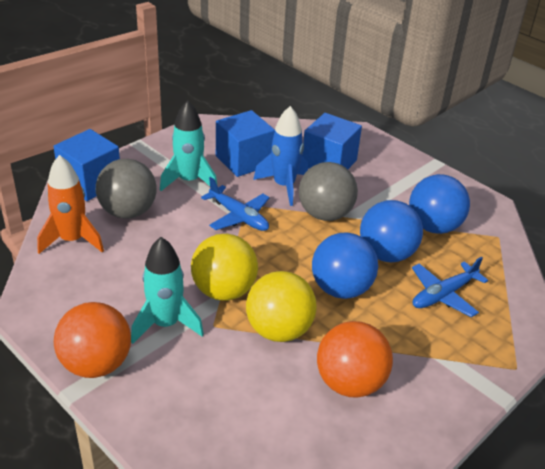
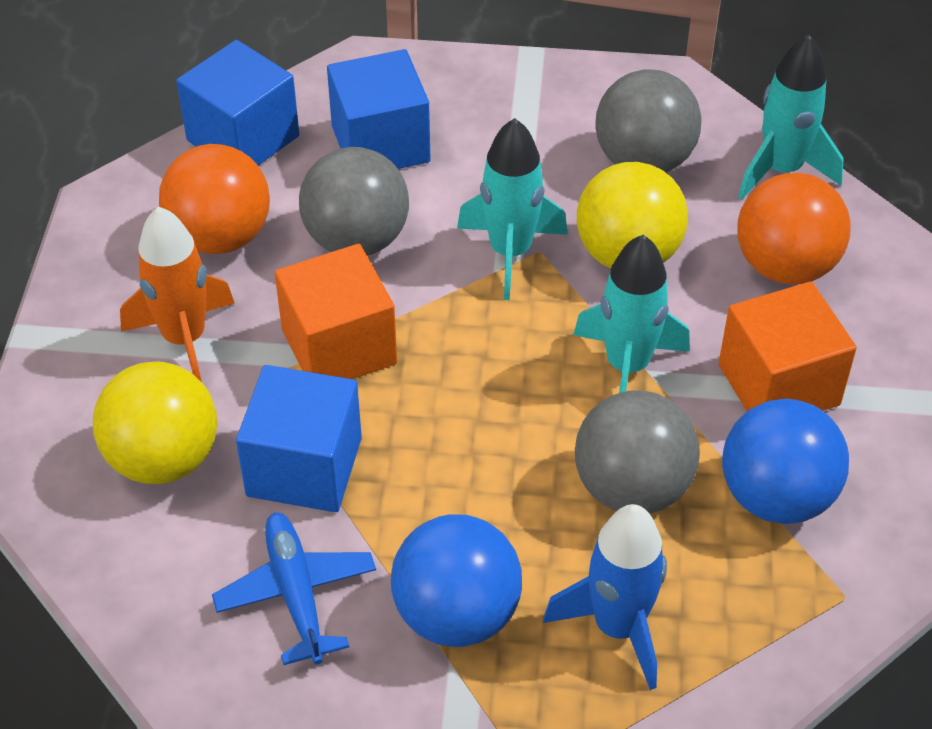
blue ball: [312,232,378,299] [360,200,423,262] [409,174,470,234] = 3 -> [391,514,522,647] [722,399,849,524] = 2
blue plane: [201,177,270,231] [412,256,488,317] = 2 -> [212,513,376,665] = 1
grey ball: [96,159,156,219] [299,162,358,221] = 2 -> [299,147,409,255] [575,390,700,514] [595,69,702,173] = 3
orange cube: none = 0 -> [275,244,397,379] [718,282,857,411] = 2
turquoise rocket: [131,237,204,344] [160,100,217,191] = 2 -> [457,118,568,300] [573,235,690,393] [738,35,844,199] = 3

